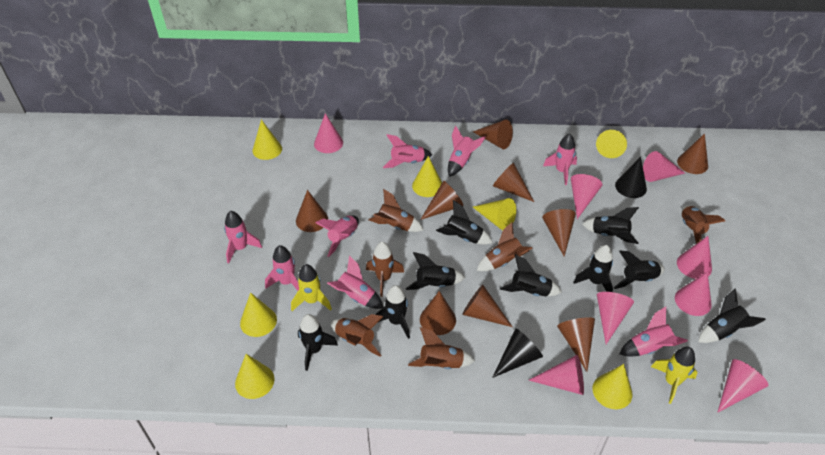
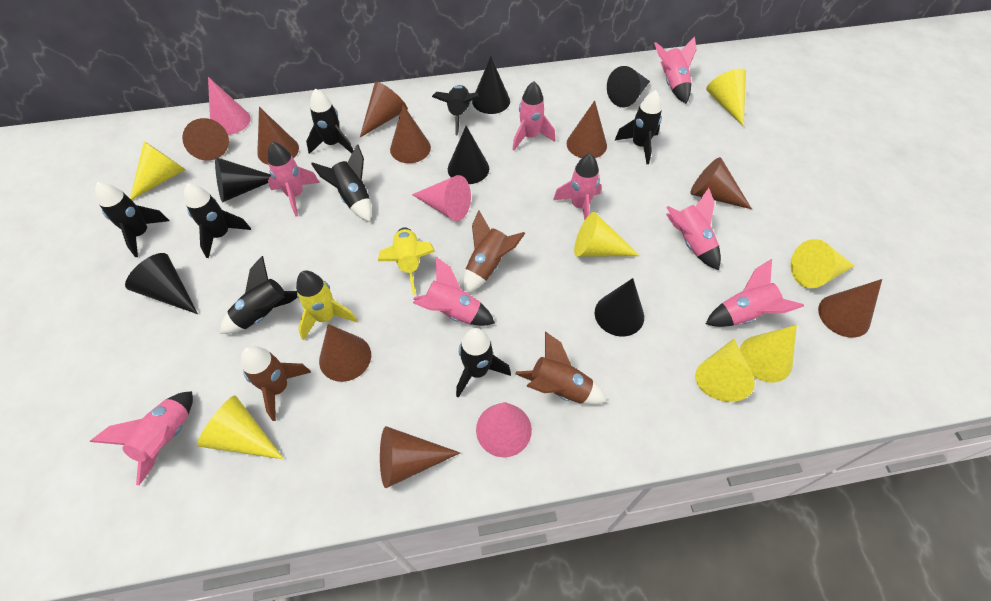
black cone: [492,329,543,378] [615,157,647,198] = 2 -> [125,253,198,314] [215,157,271,202] [448,126,489,184] [472,56,510,114] [595,278,644,337] [607,66,650,107] = 6
black rocket: [298,314,338,371] [375,285,410,339] [406,252,465,290] [436,200,493,245] [500,254,562,296] [573,245,613,292] [582,207,639,244] [614,251,665,289] [698,288,766,343] = 9 -> [95,182,170,257] [184,183,251,258] [220,256,298,334] [306,88,353,154] [311,144,372,222] [432,85,479,135] [456,328,511,398] [614,90,662,164] = 8
brown rocket: [331,314,383,357] [366,242,404,297] [369,189,424,232] [408,327,475,369] [477,222,533,271] [682,205,725,244] = 6 -> [241,346,311,421] [463,210,525,293] [515,331,607,405] = 3
pink cone: [314,113,343,153] [529,355,584,395] [571,174,603,219] [597,292,634,344] [643,151,685,182] [675,272,712,316] [677,236,712,279] [718,359,768,412] = 8 -> [208,77,251,135] [412,175,471,221] [476,402,532,457] = 3

